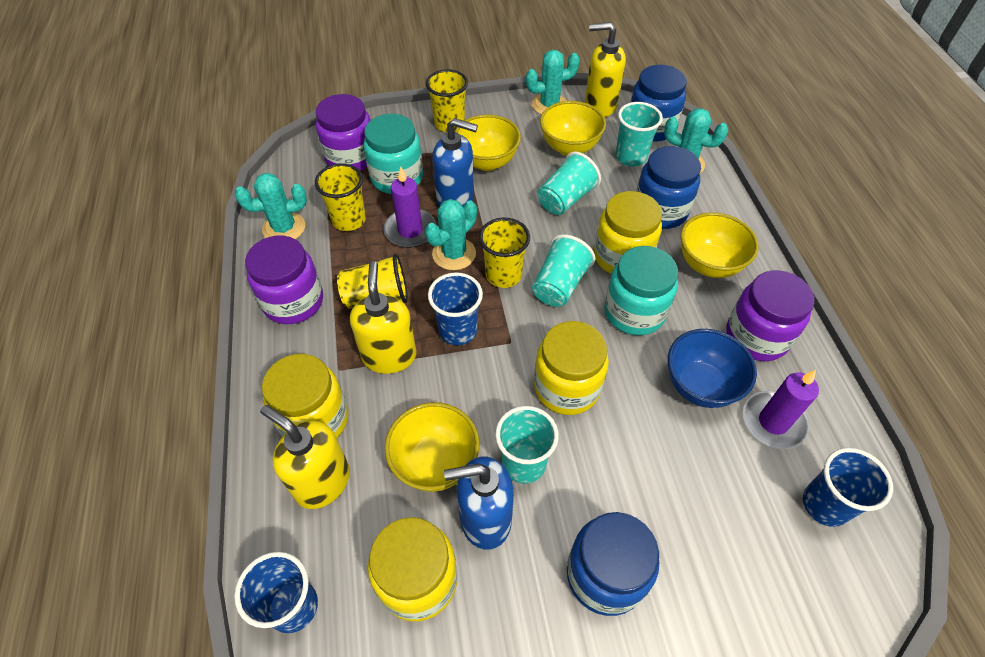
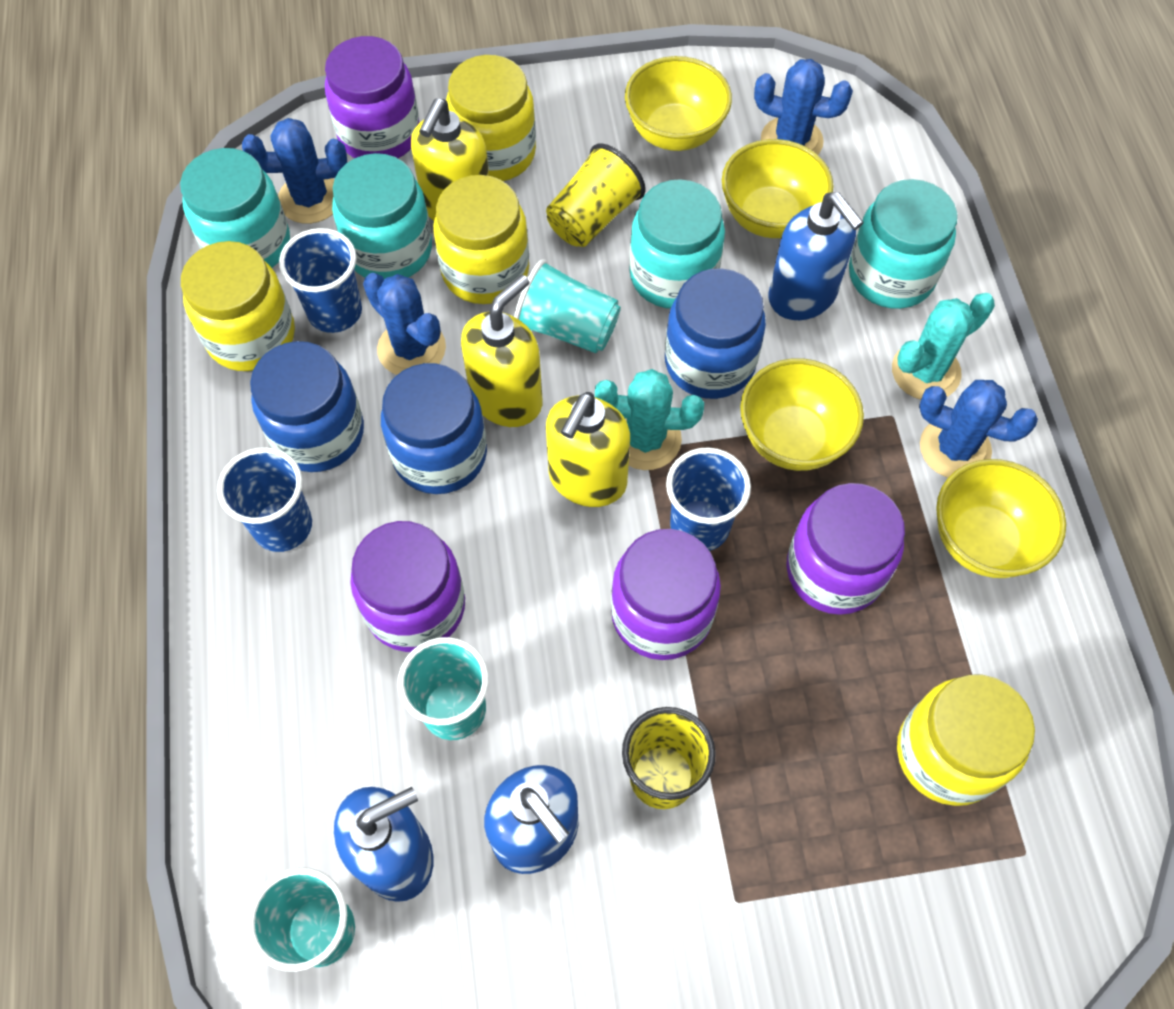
blue bowl: [668,329,757,408] = 1 -> none = 0
blue cactus: none = 0 -> [242,118,347,224] [363,273,446,375] [754,59,853,154] [919,380,1038,478] = 4
blue soap dispenser: [432,118,478,207] [444,456,514,550] = 2 -> [334,787,433,902] [484,765,578,874] [769,192,864,320] = 3
purple candle: [383,167,436,248] [743,370,819,449] = 2 -> none = 0
purple jar: [245,236,323,324] [315,94,371,171] [727,270,814,361] = 3 -> [325,36,420,158] [350,521,465,652] [611,529,721,660] [786,483,905,615] = 4
turquoise cactus: [235,173,307,239] [425,199,477,270] [526,50,580,115] [664,108,728,173] = 4 -> [595,369,704,470] [892,293,995,400] = 2
turquoise cup: [495,406,559,484] [532,234,596,307] [538,151,601,215] [616,102,663,166] = 4 -> [248,867,355,972] [398,637,489,740] [514,259,621,353] = 3
turquoise jar: [364,114,423,194] [604,246,678,335] = 2 -> [180,148,290,268] [332,153,432,279] [629,179,725,309] [849,179,957,309] = 4
yellow cup: [315,163,366,231] [337,254,408,308] [426,69,468,132] [479,218,530,288] = 4 -> [546,144,646,247] [622,707,716,809] = 2

